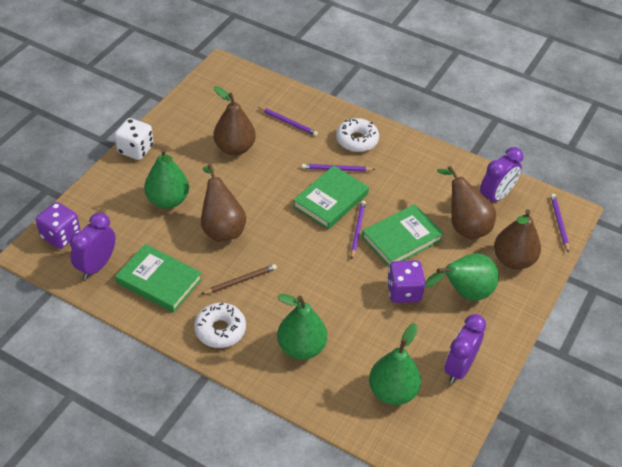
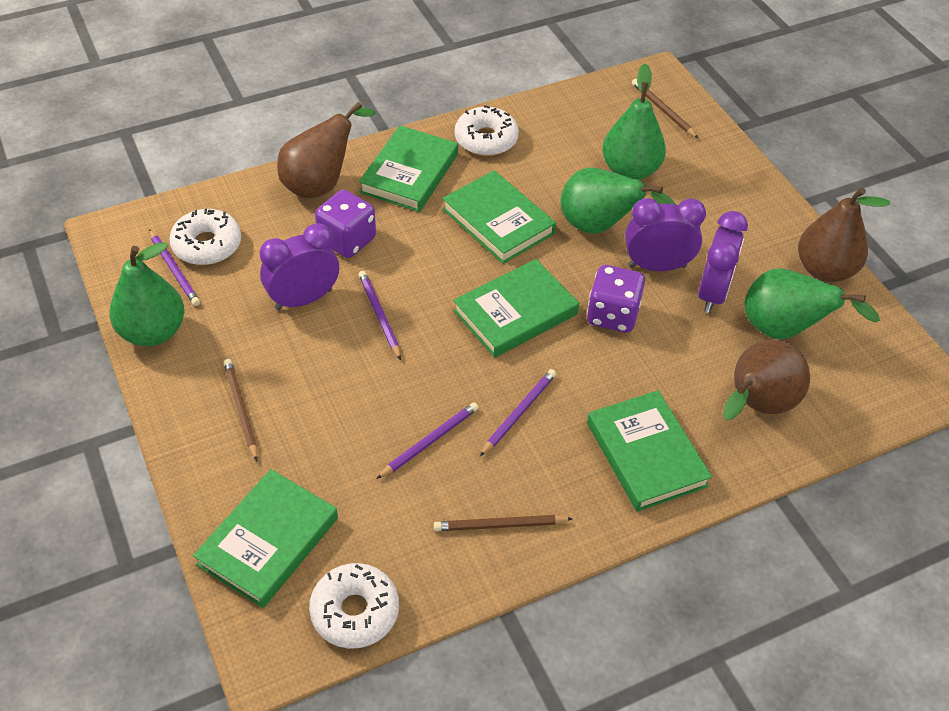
brown pear: [201,164,246,242] [214,86,256,155] [437,166,496,239] [494,209,541,270] = 4 -> [277,102,376,198] [723,339,810,420] [798,187,890,282] = 3
brown pencil: [202,264,277,294] = 1 -> [223,359,258,461] [434,515,573,531] [632,79,698,138] = 3
green book: [115,244,202,313] [293,165,369,229] [362,204,444,267] = 3 -> [193,469,338,608] [359,125,458,212] [442,170,556,264] [453,259,579,358] [587,390,712,512] = 5
white dice: [115,118,154,160] = 1 -> none = 0
white donut: [194,303,246,348] [336,118,379,152] = 2 -> [169,209,241,265] [309,563,399,649] [455,105,519,156] = 3

